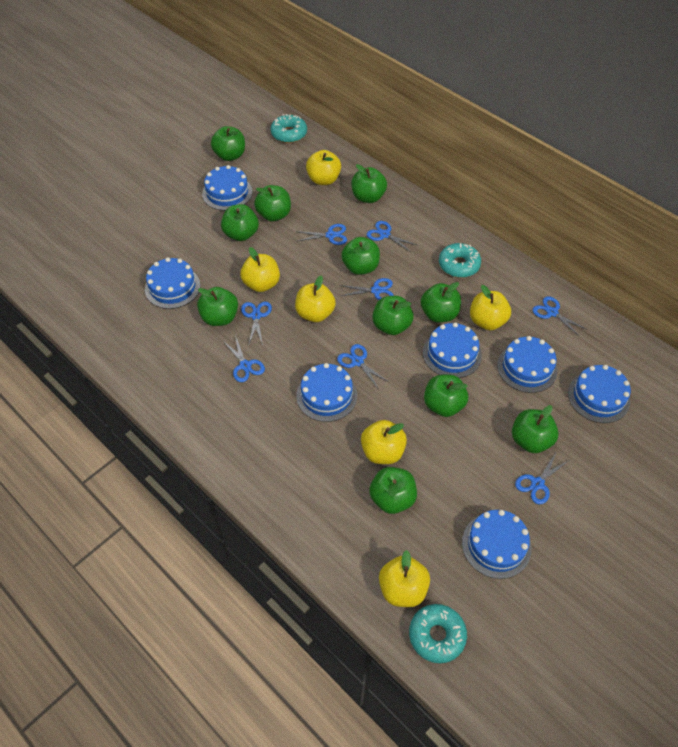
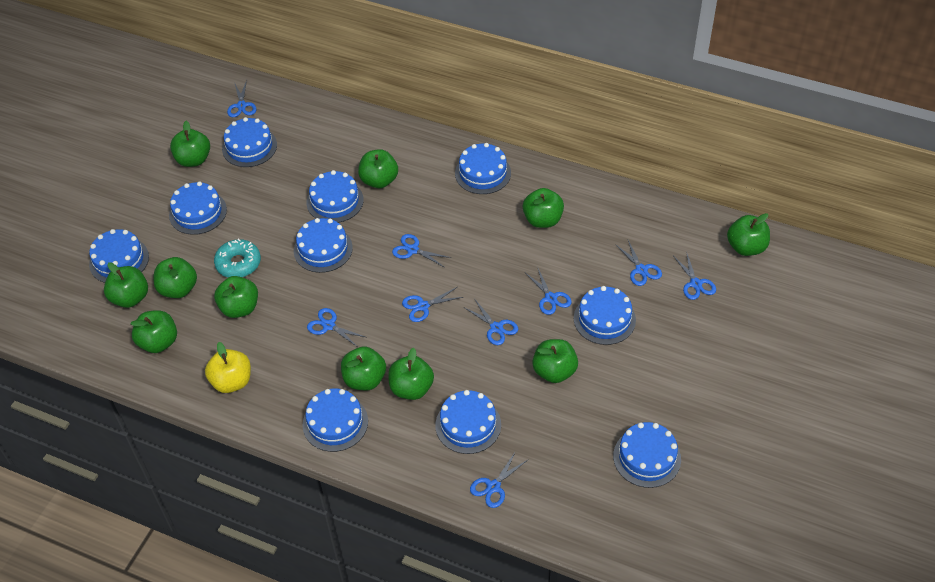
blue cake: [145,257,200,309] [202,165,253,211] [296,363,357,422] [423,322,482,378] [462,510,531,579] [497,336,557,393] [568,365,631,423] = 7 -> [89,229,149,283] [169,181,227,235] [222,117,277,167] [294,218,353,273] [302,389,368,452] [307,170,364,223] [435,390,501,454] [455,143,511,194] [574,286,636,345] [613,422,681,488] = 10
blue scissors: [223,335,265,382] [241,302,272,345] [296,224,347,245] [337,344,390,390] [340,278,394,300] [367,221,417,252] [515,451,568,504] [533,296,588,337] = 8 -> [227,80,256,117] [307,308,365,347] [392,234,451,267] [402,287,463,322] [463,300,518,345] [470,451,528,508] [526,266,572,315] [615,240,662,286] [674,251,716,300] = 9
turquoise donut: [270,114,307,143] [409,604,467,663] [439,243,481,278] = 3 -> [214,239,261,278] = 1
yellow apple: [240,247,280,292] [295,275,336,322] [306,150,341,185] [361,420,407,464] [379,550,430,607] [470,285,511,330] = 6 -> [205,342,251,393] = 1

